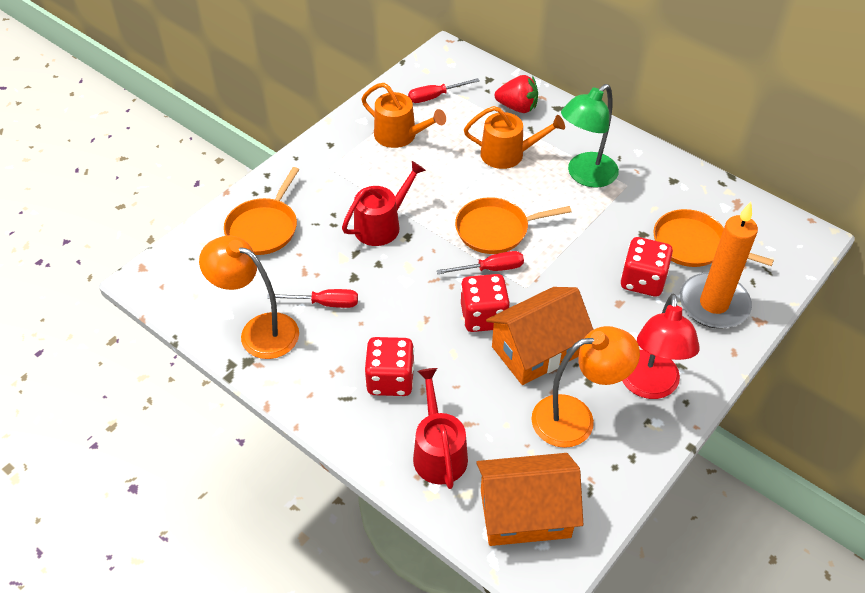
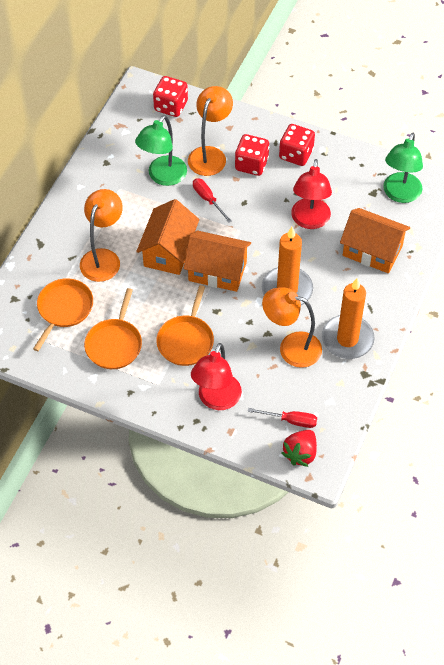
green lamp: [561,84,619,188] = 1 -> [135,115,187,186] [383,133,423,203] = 2
orange candle: [680,202,758,329] = 1 -> [262,227,313,305] [322,278,375,359] = 2
orange house: [476,453,583,546] [486,287,594,385] = 2 -> [136,199,199,275] [184,230,251,292] [340,208,410,273] = 3
orange lamp: [199,235,299,359] [531,326,640,448] = 2 -> [80,189,123,282] [188,86,233,176] [262,287,322,368] = 3
orange watering can: [362,83,446,148] [464,106,565,169] = 2 -> none = 0
red lamp: [622,293,700,399] = 1 -> [191,343,242,410] [291,159,332,229] = 2
red screwdriver: [267,289,358,308] [408,78,480,103] [437,251,524,274] = 3 -> [193,178,232,223] [248,408,317,428] = 2
red watering can: [342,161,426,246] [413,368,468,489] = 2 -> none = 0

